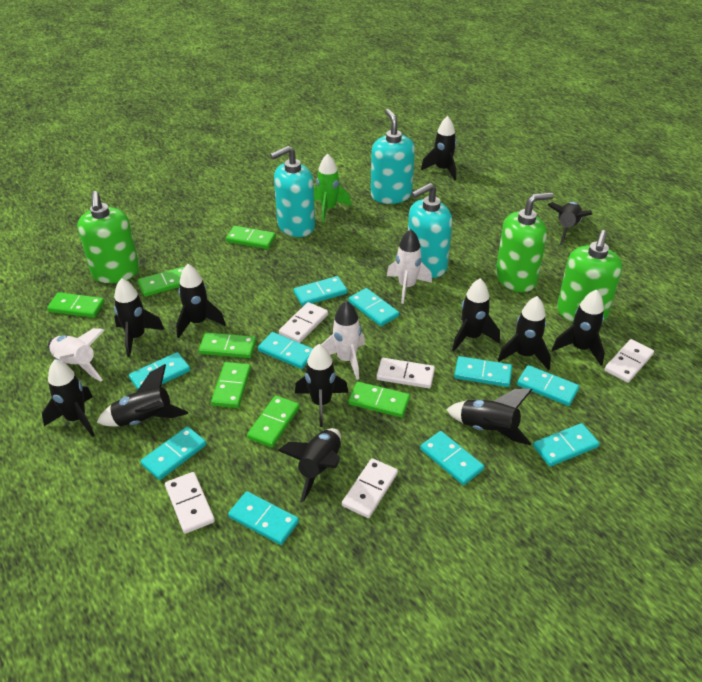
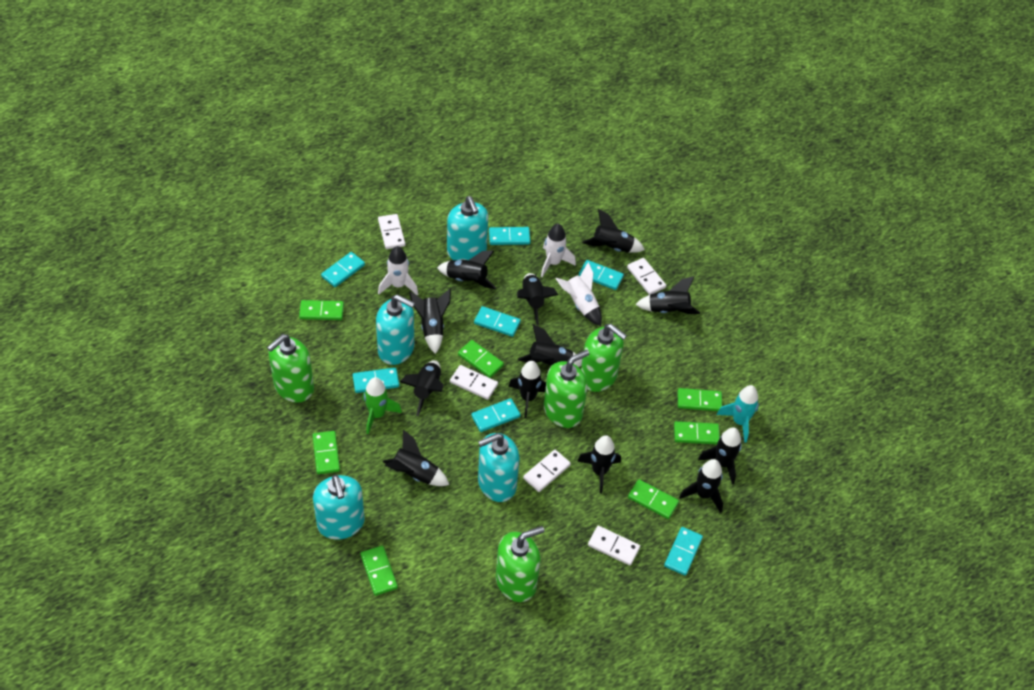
green soap dispenser: [77,191,139,283] [496,192,554,292] [557,230,622,322] = 3 -> [267,334,314,403] [496,526,544,602] [544,350,589,428] [581,324,627,392] = 4
turquoise domino: [129,352,190,390] [141,426,206,480] [228,491,299,545] [258,332,313,369] [294,276,347,306] [349,288,399,326] [420,431,484,485] [454,356,512,387] [517,365,579,406] [533,423,600,467] = 10 -> [321,252,365,287] [353,367,399,393] [471,398,521,432] [474,306,521,337] [489,227,530,245] [579,260,624,290] [664,527,703,576] = 7
turquoise rocket: none = 0 -> [717,385,759,443] = 1
turquoise soap dispenser: [270,146,315,237] [371,109,415,204] [408,183,452,278] = 3 -> [313,475,365,540] [376,294,415,365] [447,196,488,260] [478,433,520,502] = 4

